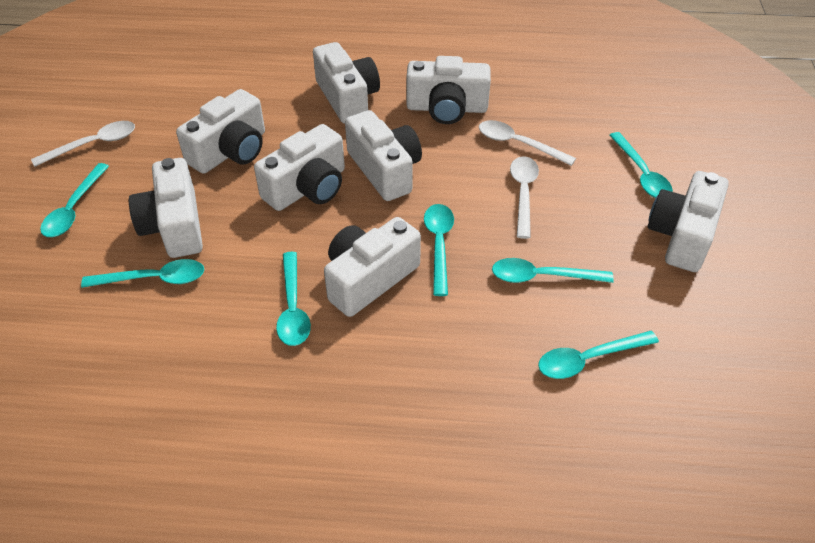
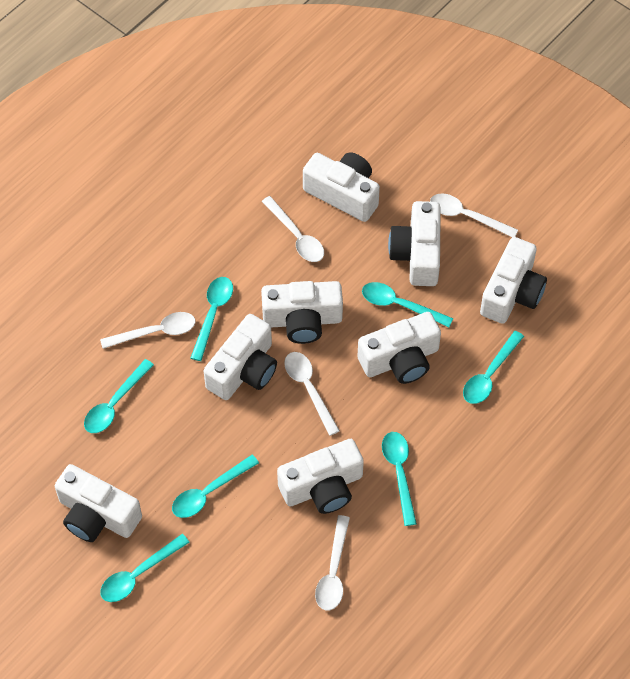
white spoon: [31,121,135,167] [479,120,576,166] [510,156,539,239] = 3 -> [100,312,195,349] [262,196,324,262] [284,352,340,436] [315,515,350,611] [430,193,518,237] = 5

